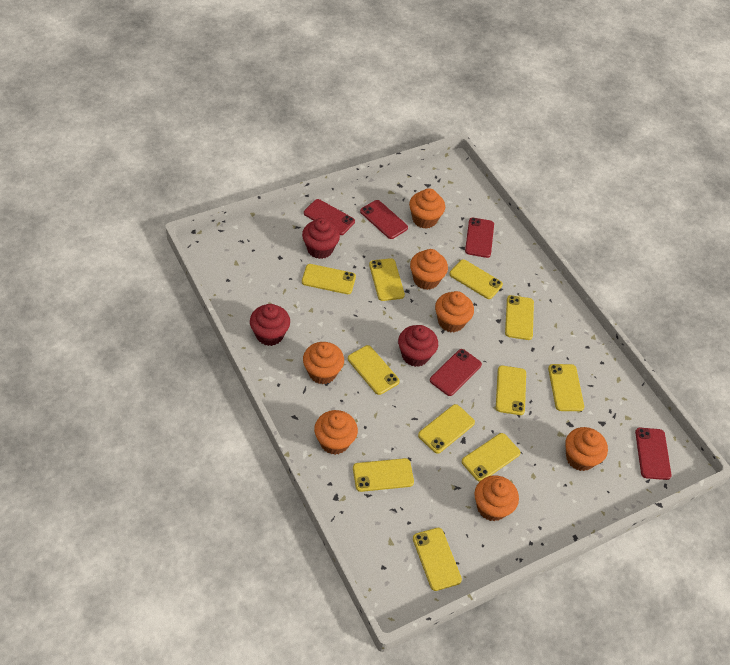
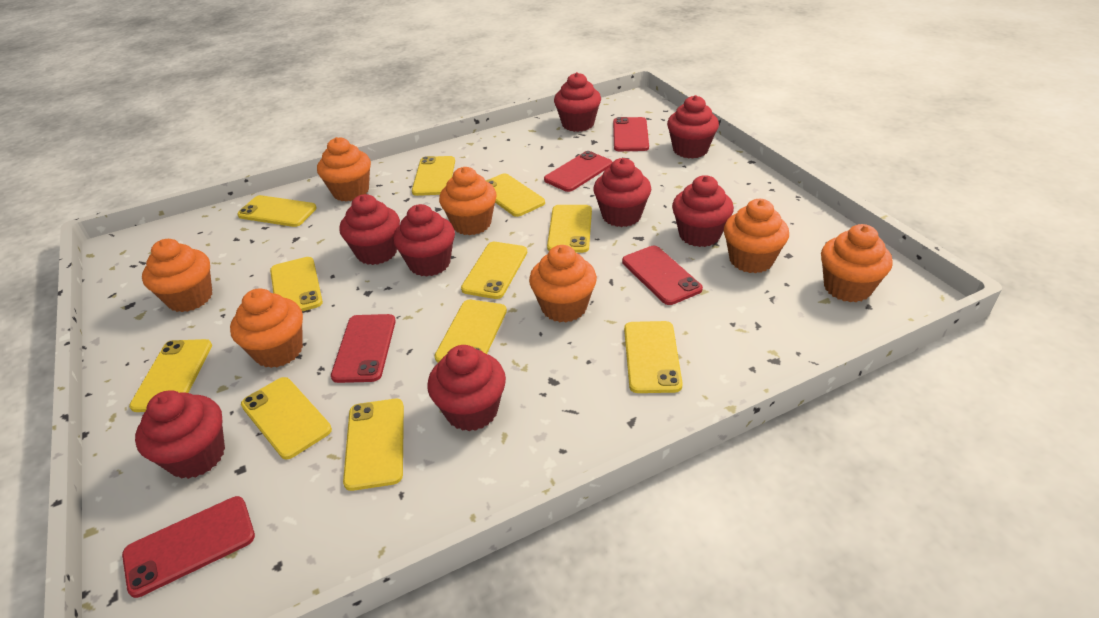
red cupcake: [250,304,290,346] [302,218,340,259] [398,325,438,367] = 3 -> [135,390,225,479] [339,194,400,265] [393,204,455,277] [427,345,506,431] [554,72,601,132] [593,158,651,227] [667,95,719,159] [672,175,734,247] = 8

